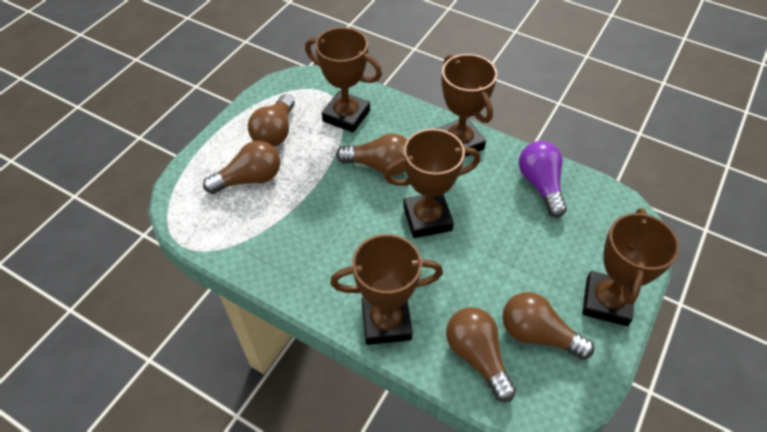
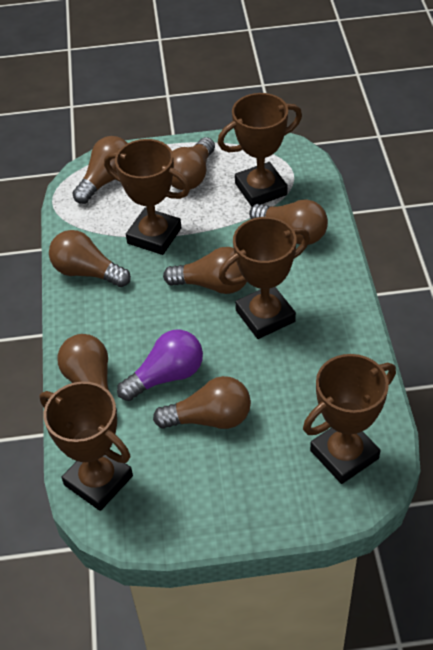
brown light bulb: [203,140,280,194] [248,94,295,147] [336,133,407,176] [446,307,516,402] [502,292,594,360] = 5 -> [49,230,131,287] [57,334,117,410] [72,136,127,204] [153,376,251,429] [163,247,247,294] [171,137,215,190] [249,199,328,245] = 7

